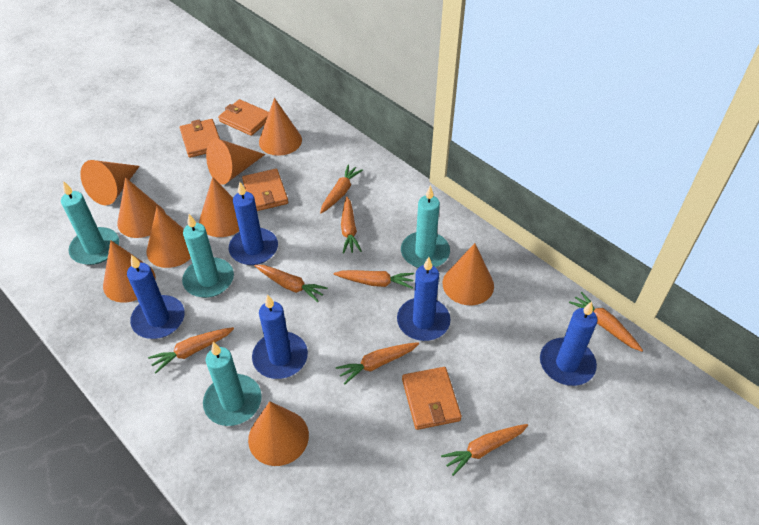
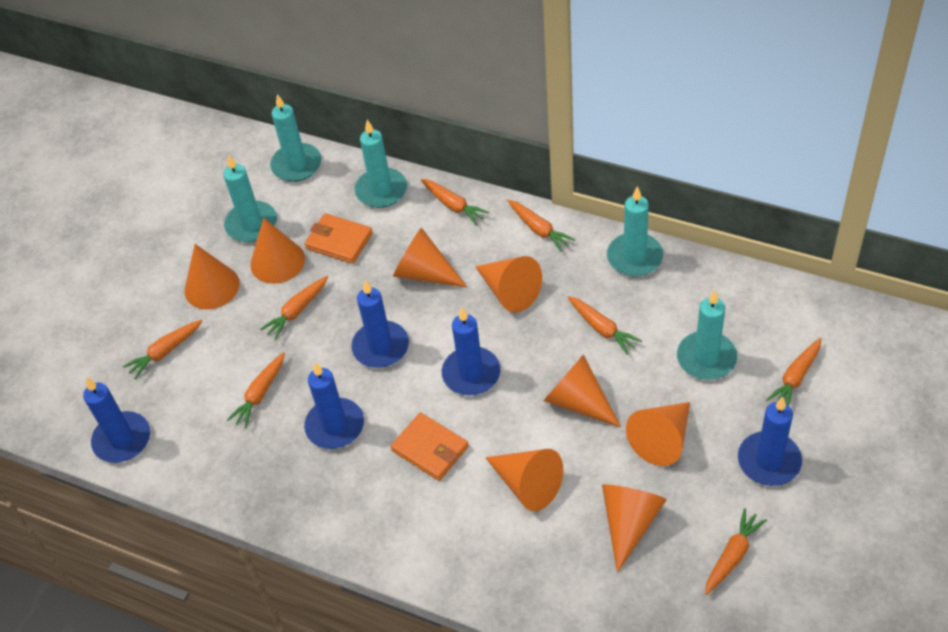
orange cone: [80,160,140,205] [103,241,156,303] [117,177,165,238] [147,207,191,268] [199,177,239,237] [206,138,265,185] [248,401,309,466] [259,98,302,156] [443,243,494,305] = 9 -> [184,244,239,310] [250,218,305,284] [393,228,467,287] [475,256,542,312] [485,449,563,511] [544,354,621,428] [602,484,667,573] [626,402,690,466] = 8
orange wallet: [180,119,220,158] [218,99,269,136] [242,169,288,211] [402,367,462,430] = 4 -> [305,213,373,264] [391,412,469,481] = 2
turquoise candle: [61,181,119,265] [182,214,234,298] [203,342,262,426] [401,185,450,268] = 4 -> [223,155,277,242] [270,94,321,182] [355,120,407,208] [607,186,663,277] [677,290,737,380] = 5

